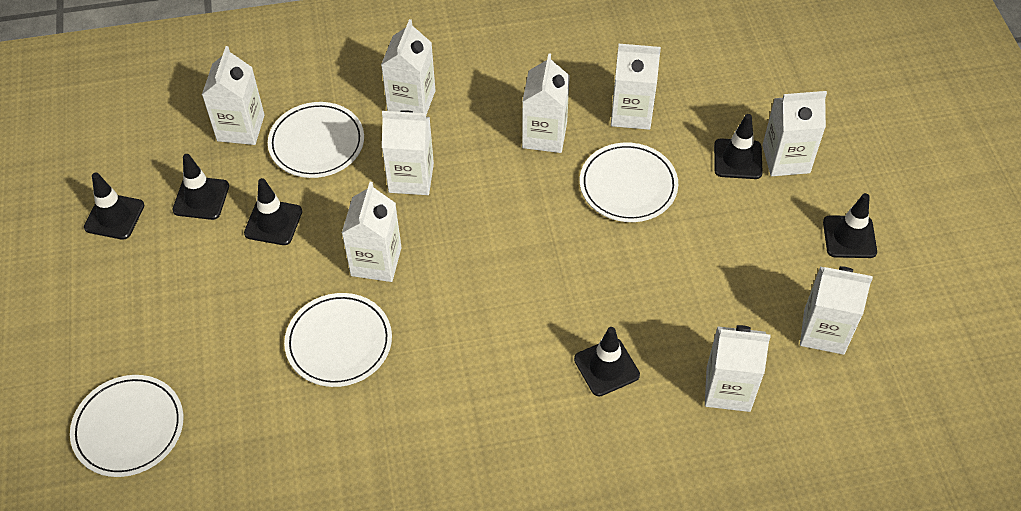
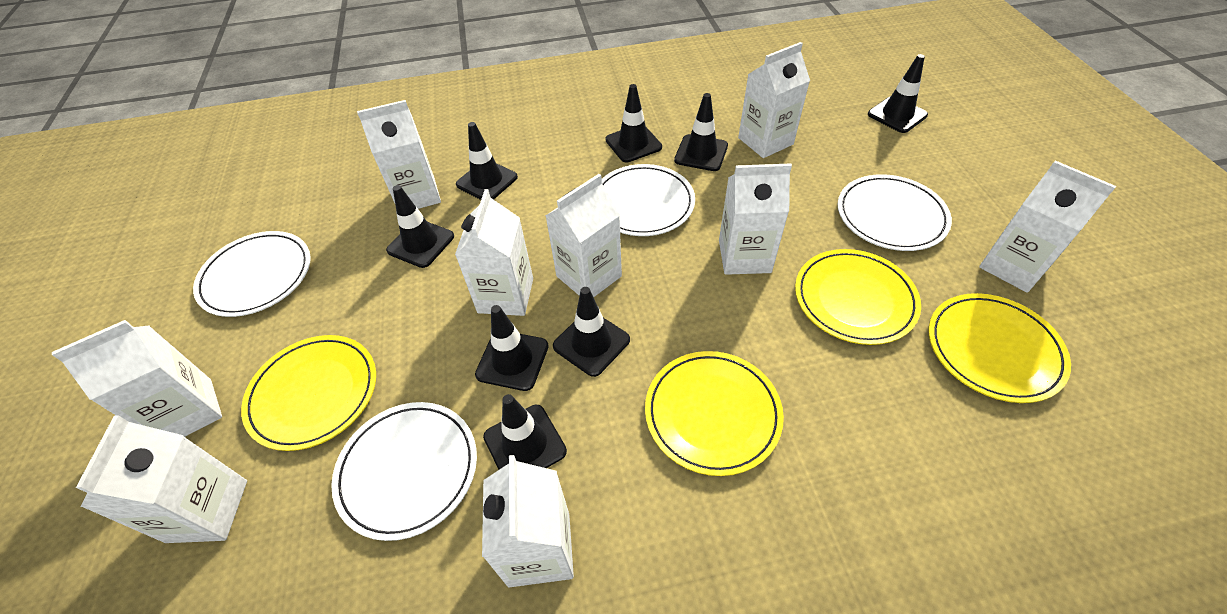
black traffic cone: [84,173,145,240] [173,154,229,220] [244,178,302,245] [574,327,640,397] [714,114,763,179] [823,193,877,258] = 6 -> [386,185,454,268] [456,122,518,200] [475,305,549,391] [483,394,567,470] [553,287,630,377] [605,84,662,162] [674,93,728,171] [868,54,928,133] = 8
yellow plate: none = 0 -> [241,335,376,451] [645,351,784,476] [795,249,921,345] [929,293,1071,403] = 4

